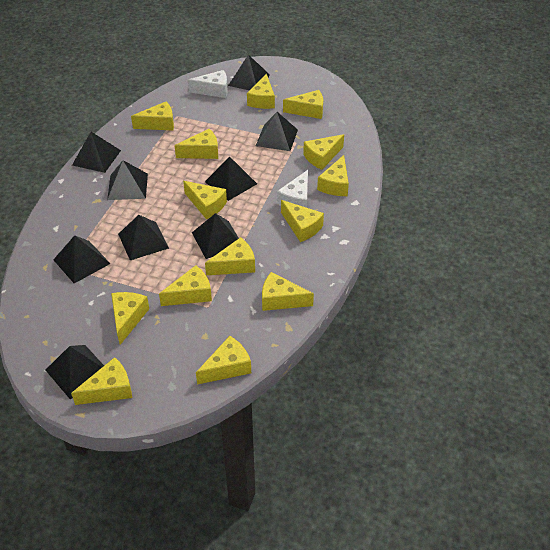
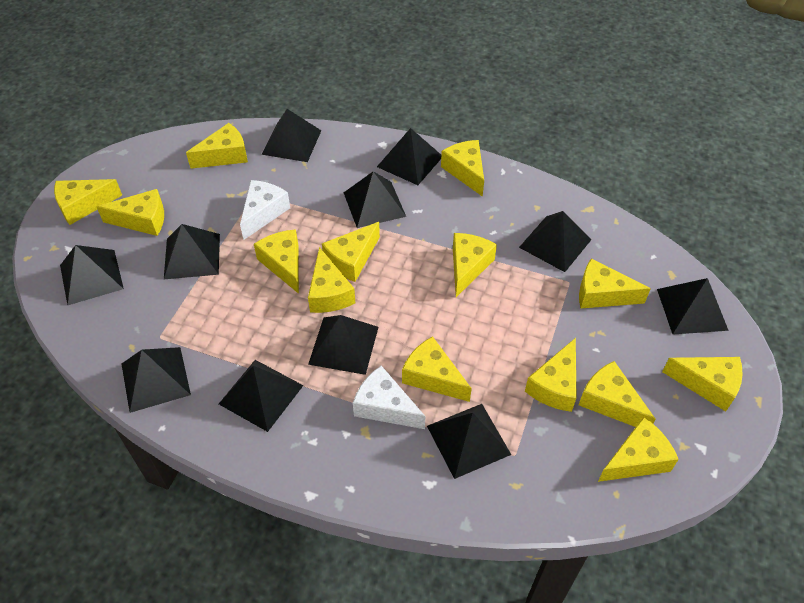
black pyramid: [46,345,104,399] [53,235,110,283] [72,132,121,173] [107,160,148,200] [118,215,169,260] [192,213,239,259] [205,156,257,201] [228,55,270,91] [256,112,298,151] = 9 -> [60,245,124,305] [122,347,191,413] [164,224,220,279] [219,360,304,432] [262,109,322,162] [308,315,379,375] [344,171,406,228] [377,128,441,185] [427,404,511,479] [519,211,591,272] [657,278,729,334] = 11

